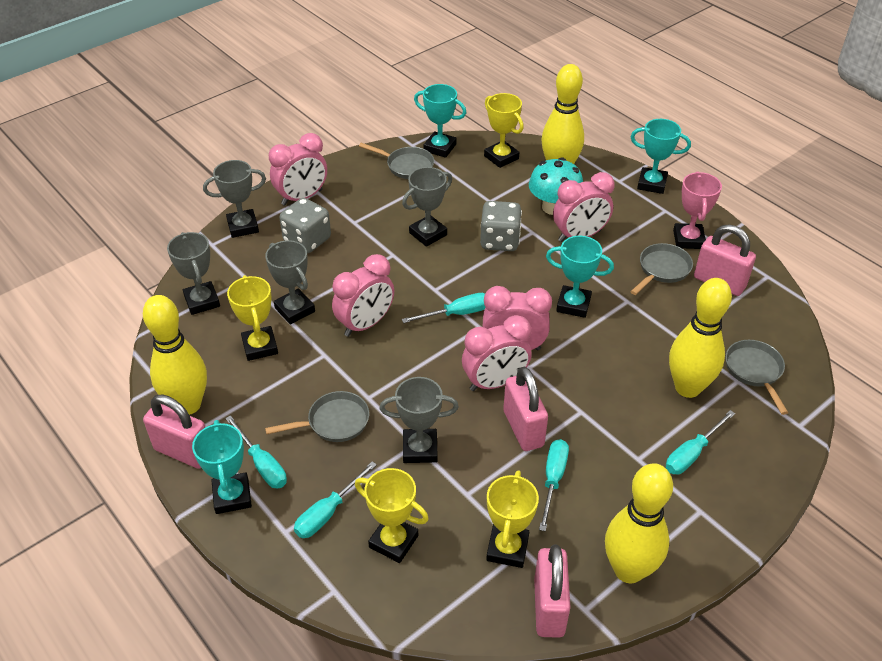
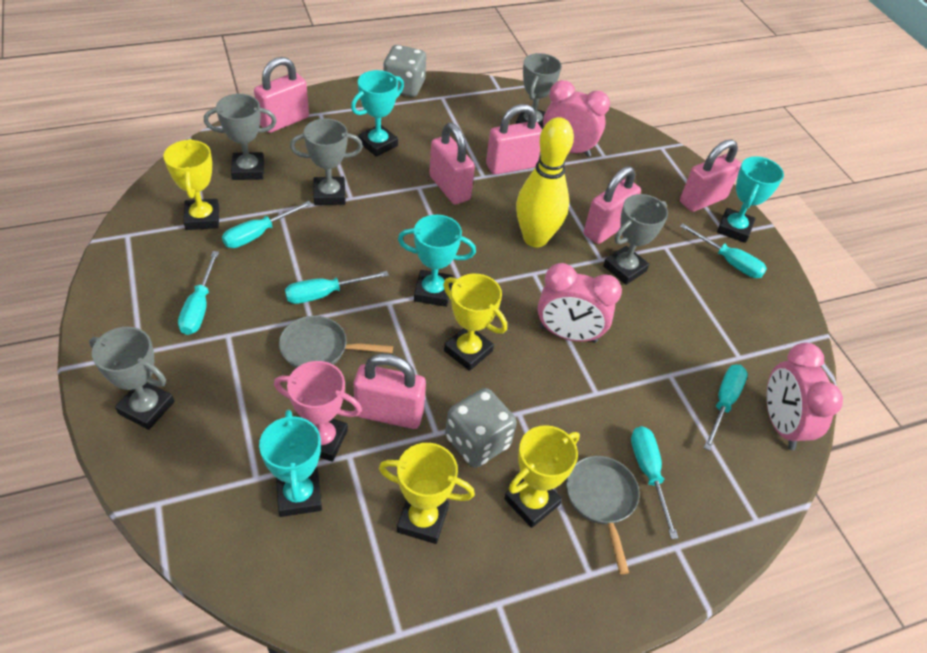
grey pan: [265,391,369,442] [359,143,434,179] [630,243,693,295] [725,340,788,415] = 4 -> [279,316,393,368] [566,456,639,574] = 2
pink clock: [269,133,327,206] [332,254,394,337] [462,315,532,391] [483,286,552,351] [553,172,614,242] = 5 -> [538,263,622,343] [543,80,610,157] [766,343,843,450] = 3
pink padlock: [143,394,205,469] [503,367,548,451] [534,545,571,638] [694,224,756,296] = 4 -> [254,57,309,133] [353,353,426,429] [429,123,475,205] [486,104,542,175] [584,166,641,244] [680,139,741,212] = 6
turquoise mushroom: [529,157,583,215] = 1 -> none = 0
turquoise screwdriver: [225,415,287,489] [294,461,377,538] [402,293,486,323] [539,439,569,532] [666,410,735,474] = 5 -> [178,251,219,335] [222,201,312,248] [285,271,389,304] [631,426,678,539] [680,223,767,278] [704,364,748,451] = 6
yellow bowling pin: [143,295,207,415] [541,64,584,164] [605,463,673,583] [669,278,732,398] = 4 -> [516,117,574,247] = 1

